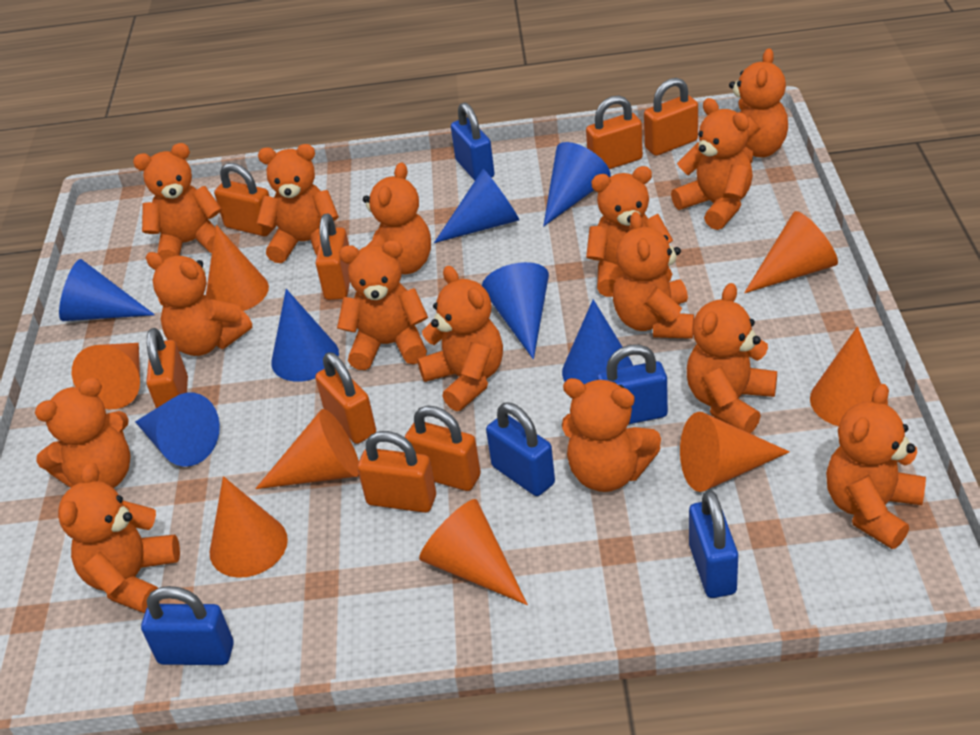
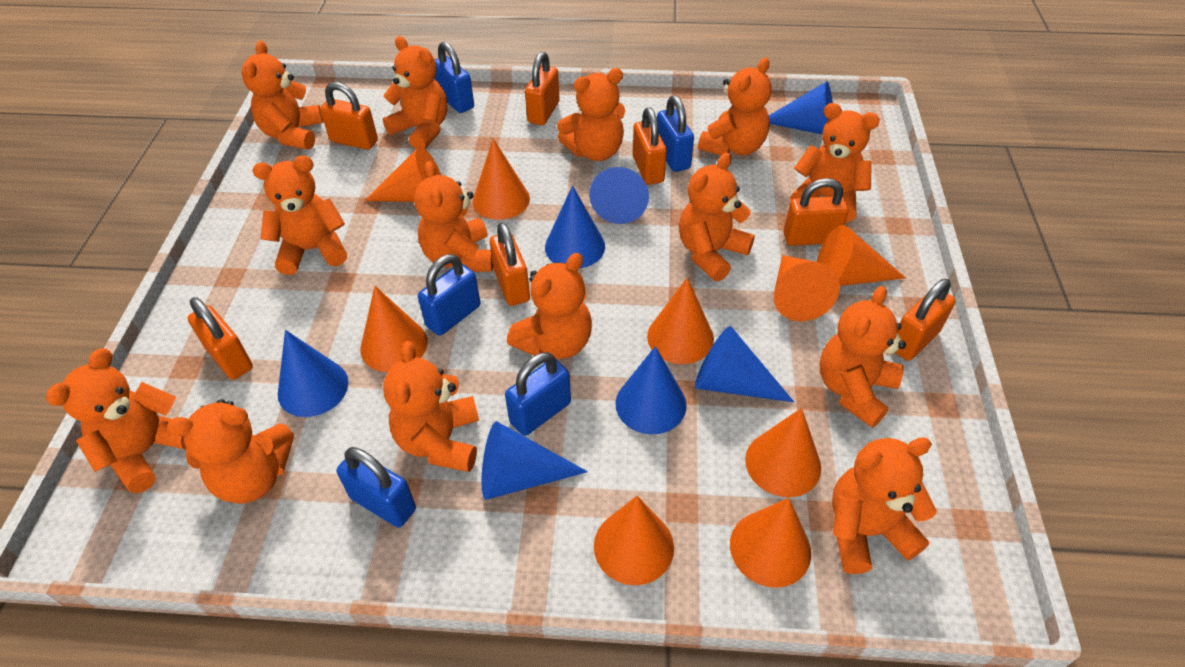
orange cone: [72,343,140,409] [206,225,269,311] [210,476,288,578] [255,409,359,489] [419,499,528,605] [680,412,790,492] [744,211,838,293] [810,327,888,426] = 8 -> [360,286,428,372] [364,147,441,202] [473,138,530,220] [594,496,674,585] [647,277,714,364] [730,498,811,588] [745,408,821,497] [774,255,840,321] [817,225,906,286] = 9
orange padlock: [146,328,188,408] [214,163,277,236] [315,214,350,300] [315,352,376,444] [357,431,436,513] [405,406,481,491] [586,95,643,169] [644,78,698,156] = 8 -> [188,297,253,380] [320,82,378,150] [490,222,530,306] [525,52,560,125] [633,107,667,185] [783,178,848,246] [895,279,956,361] = 7
orange teddy bear: [35,378,131,488] [58,462,180,613] [133,143,222,261] [146,252,252,356] [257,144,339,263] [337,240,428,370] [363,162,431,274] [417,266,503,411] [562,378,661,492] [586,166,673,297] [613,212,694,339] [671,98,753,230] [687,283,777,433] [729,48,788,163] [826,384,926,549] = 15 -> [46,348,186,493] [167,399,294,504] [242,41,323,149] [253,155,347,275] [383,36,448,149] [383,341,479,472] [414,161,493,272] [507,253,592,359] [557,68,625,161] [679,152,755,282] [698,57,772,155] [790,103,880,223] [820,286,906,428] [832,437,936,574] = 14

